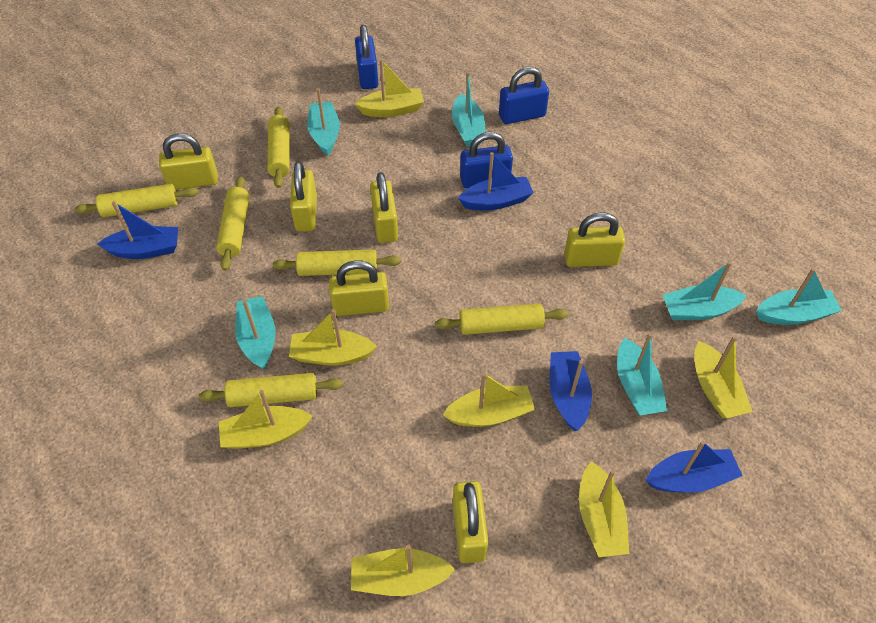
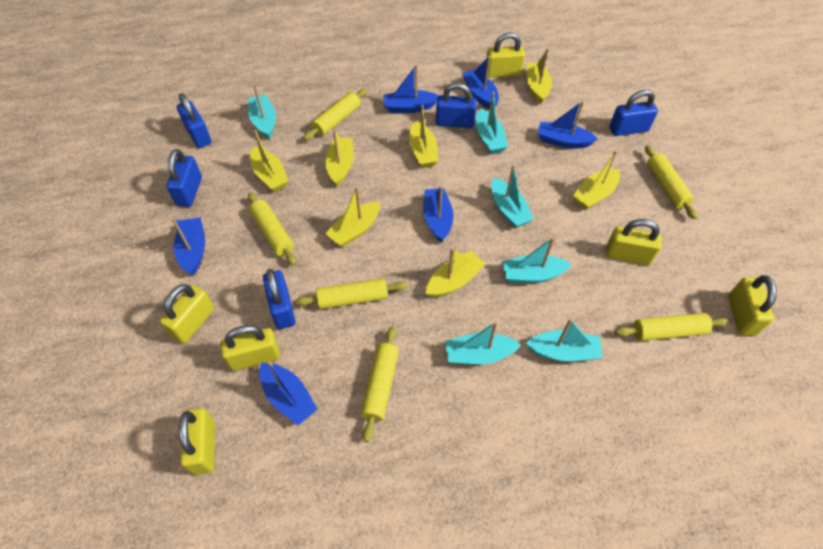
blue boat: [98,201,178,259] [458,152,534,211] [549,351,592,431] [646,441,742,493] = 4 -> [172,217,205,275] [259,361,318,425] [383,64,438,113] [423,186,454,243] [462,56,499,109] [538,101,598,149] = 6
blue padlock: [355,25,378,89] [460,132,513,188] [499,67,549,124] = 3 -> [166,149,202,207] [177,93,212,148] [263,269,296,329] [436,83,477,128] [609,90,658,136] = 5

